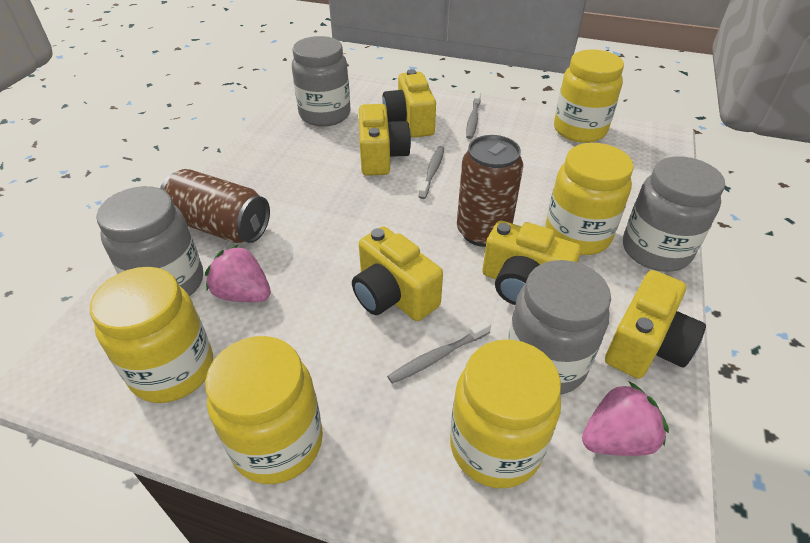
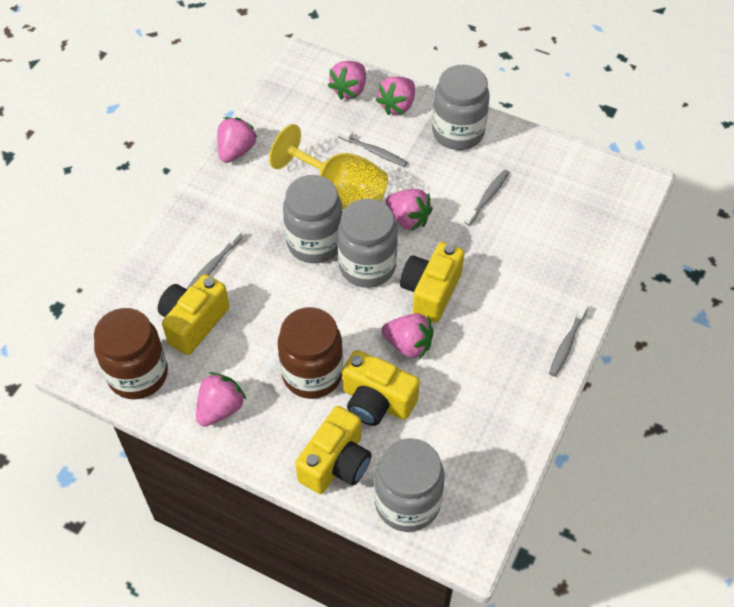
brown can: [160,169,270,243] [457,135,523,247] = 2 -> none = 0
brown jar: none = 0 -> [94,308,168,399] [278,307,343,399] = 2
grey toothbrush: [387,320,491,384] [418,146,444,199] [466,92,481,139] = 3 -> [186,230,243,290] [338,128,408,167] [464,169,510,226] [549,303,588,377] = 4
pink strawberry: [205,244,271,302] [582,382,669,456] = 2 -> [196,372,247,427] [217,117,258,163] [328,61,366,100] [376,77,415,115] [382,313,434,359] [386,189,433,231] = 6
yellow camera: [352,226,443,321] [359,104,411,176] [382,69,436,137] [482,221,581,305] [605,270,706,379] = 5 -> [158,274,229,355] [295,406,372,494] [342,350,420,426] [400,242,464,323] = 4
yellow goblet: none = 0 -> [269,124,388,210] = 1
yellow jar: [90,267,213,403] [205,336,323,484] [450,340,561,488] [545,143,634,255] [554,49,624,143] = 5 -> none = 0

